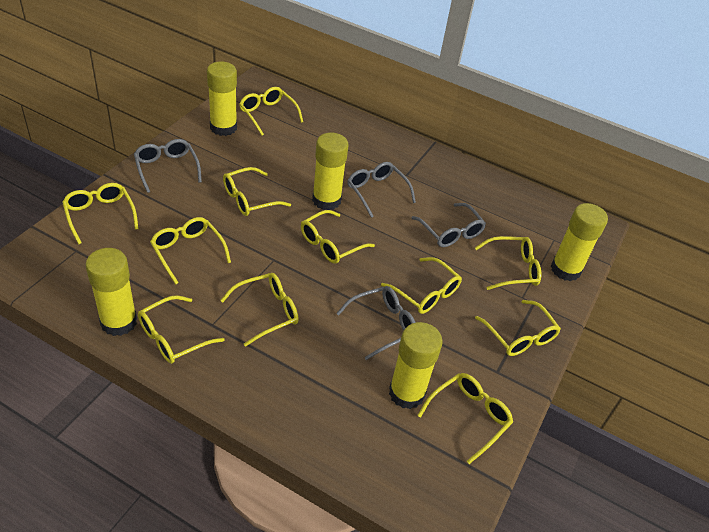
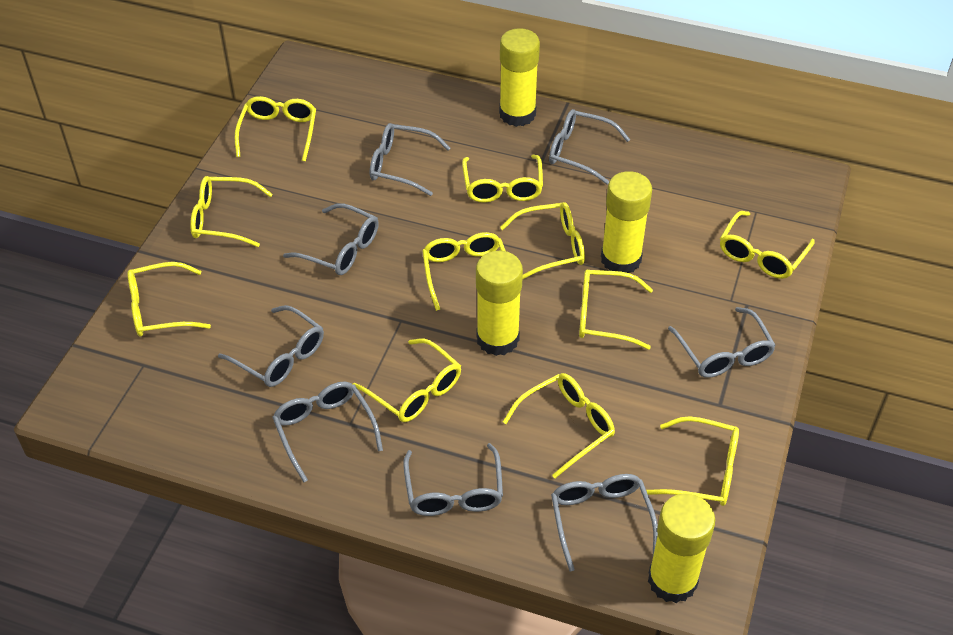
grey glasses: [134,139,202,193] [336,286,416,360] [347,162,416,218] [412,203,486,247] = 4 -> [218,305,324,387] [272,382,383,483] [283,203,379,275] [370,123,450,196] [403,443,503,516] [549,109,630,185] [551,474,658,571] [668,307,776,378] = 8
yellow glue stick: [86,248,137,336] [207,61,237,136] [312,133,349,210] [389,322,443,409] [551,203,608,281] = 5 -> [476,251,523,356] [499,28,540,127] [601,171,652,273] [648,493,715,603] = 4

